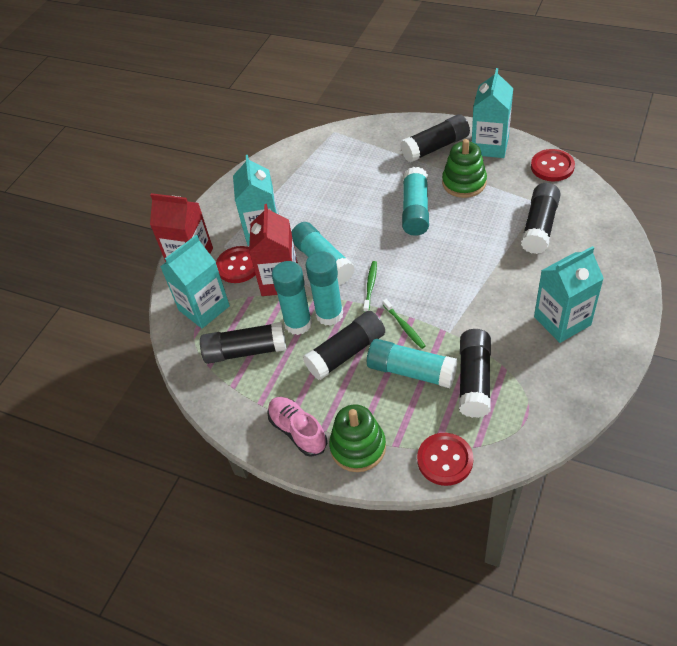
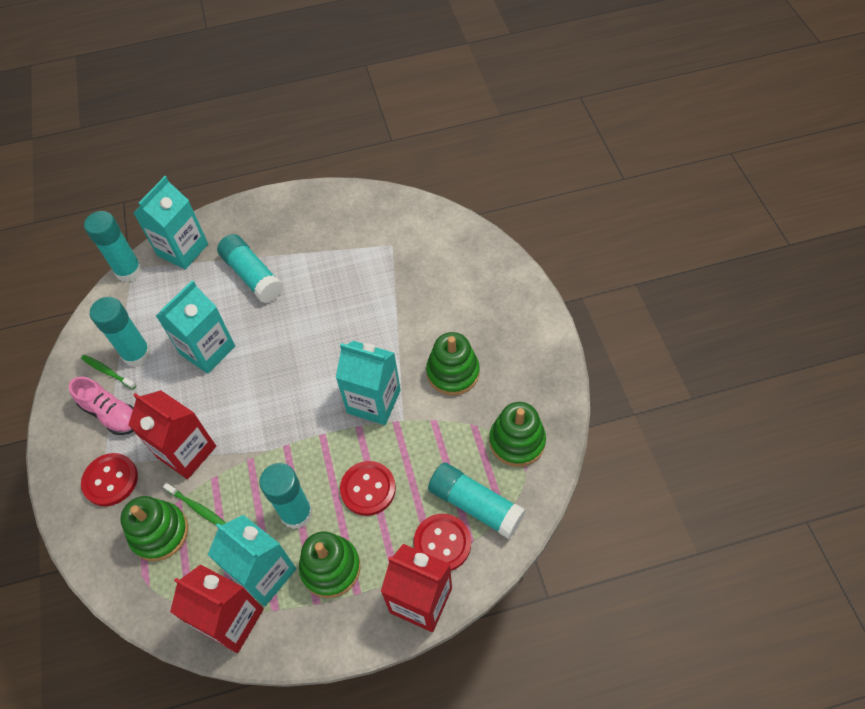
black glue stick: [200,322,286,364] [303,311,385,380] [400,114,470,163] [459,329,491,418] [521,183,561,254] = 5 -> none = 0
green stacking toy: [329,404,386,472] [442,139,487,198] = 2 -> [120,496,188,561] [299,532,360,598] [426,332,480,395] [489,402,546,467] = 4
red carton: [150,193,213,262] [249,204,298,296] = 2 -> [128,391,216,479] [170,564,264,653] [381,544,452,632] = 3

